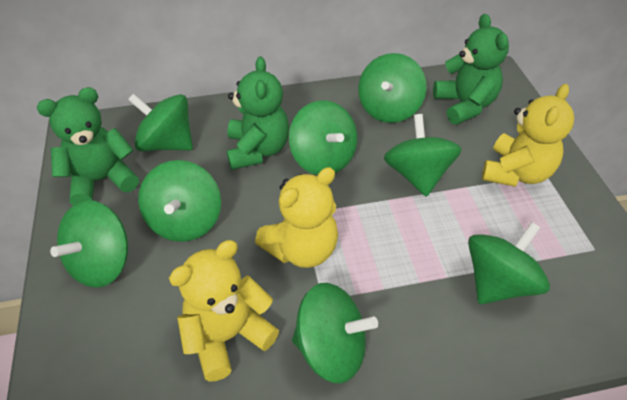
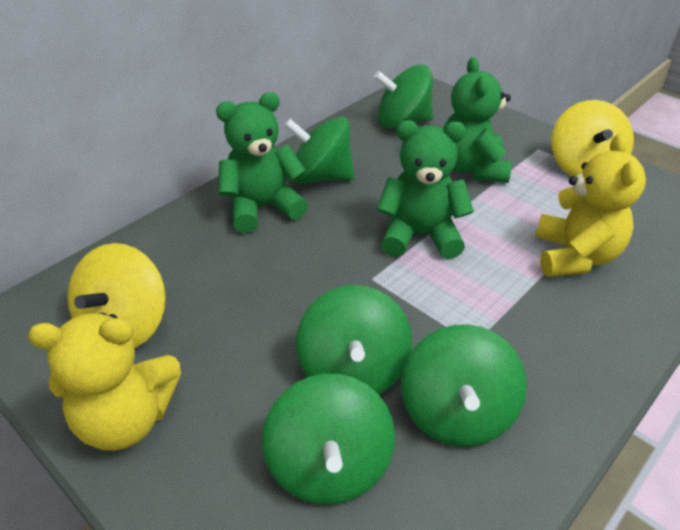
green spinning top: [50,200,128,288] [128,93,193,151] [138,160,221,242] [289,100,357,175] [292,283,378,384] [358,53,426,123] [384,114,461,197] [468,222,550,304] = 8 -> [262,374,395,505] [284,117,354,184] [296,285,412,395] [374,65,433,129] [401,324,527,447] = 5
yellow spinning top: none = 0 -> [67,243,166,348] [551,100,634,176] = 2
yellow teddy bear: [169,240,279,382] [255,167,338,268] [482,84,574,187] = 3 -> [28,313,181,451] [535,133,646,277] = 2

